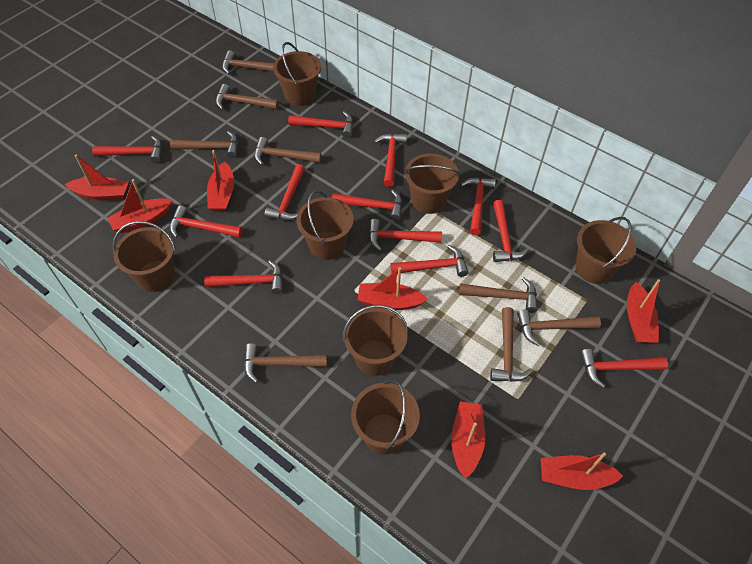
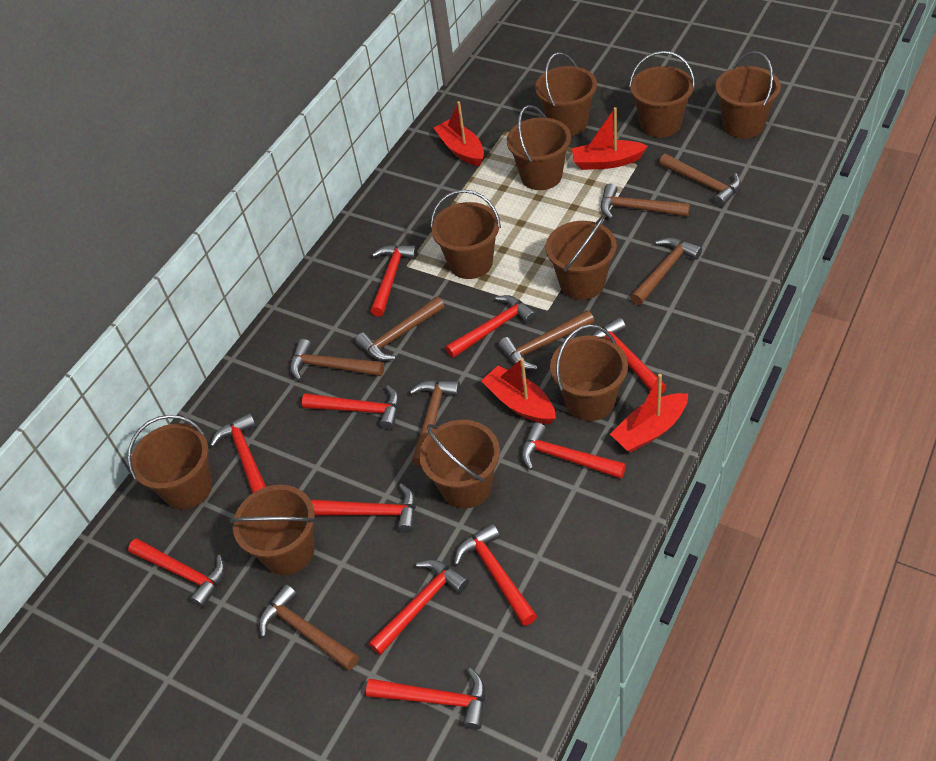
brown bucket: [112,221,176,292] [273,42,321,106] [297,190,354,260] [343,305,408,376] [351,379,420,455] [404,153,460,214] [576,217,636,284] = 7 -> [128,415,212,509] [230,485,316,575] [419,420,500,509] [431,189,501,279] [507,105,571,190] [535,52,597,136] [546,216,617,300] [550,325,628,421] [629,51,695,138] [715,51,781,138] = 10
red boat: [65,154,129,201] [108,179,172,233] [207,150,234,212] [357,267,428,310] [451,402,485,479] [541,452,623,490] [627,279,660,343] = 7 -> [434,101,484,166] [481,358,556,424] [572,107,648,170] [610,374,688,453] = 4
red hammer: [92,136,162,163] [170,206,243,238] [204,260,283,294] [265,164,305,221] [288,111,353,138] [332,190,402,221] [369,219,442,251] [374,133,407,187] [390,245,469,277] [460,177,496,235] [493,200,529,262] [580,349,668,388] = 12 -> [128,538,225,608] [210,413,266,494] [302,385,400,430] [311,484,416,533] [366,668,485,730] [369,560,469,655] [371,245,417,316] [445,295,537,358] [454,523,537,626] [521,422,626,479] [592,317,666,394] = 11

